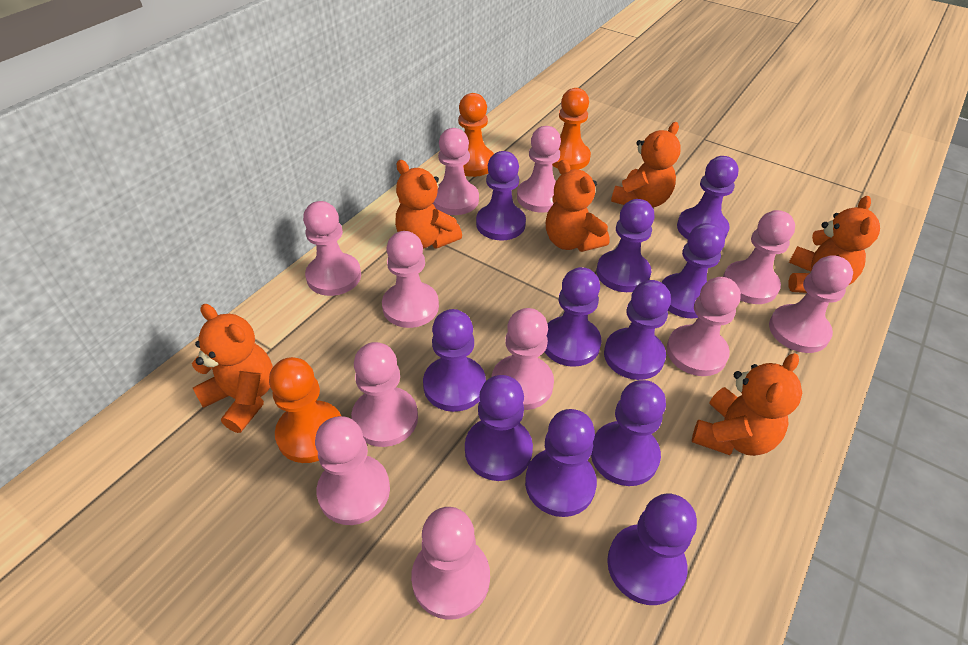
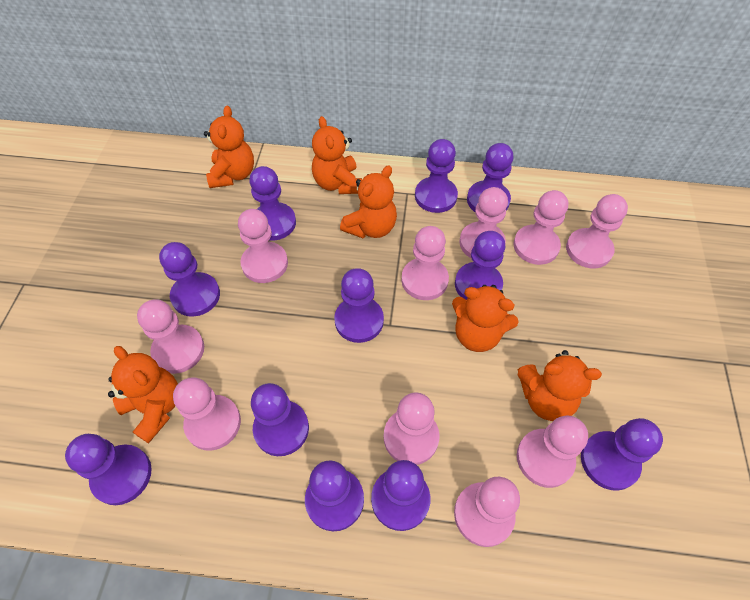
orange pawn: [269,357,341,463] [458,93,494,177] [552,88,591,170] = 3 -> none = 0
pink pawn: [303,201,361,296] [315,416,390,525] [351,342,418,447] [382,231,439,328] [411,507,490,620] [433,128,479,215] [491,308,554,410] [517,126,561,213] [666,277,741,376] [723,210,795,304] [769,255,853,353] = 11 -> [137,299,204,374] [173,377,241,451] [238,209,288,283] [384,392,440,465] [401,226,449,300] [454,477,520,547] [459,187,508,258] [513,190,568,265] [517,416,588,488] [566,194,628,268] = 10

